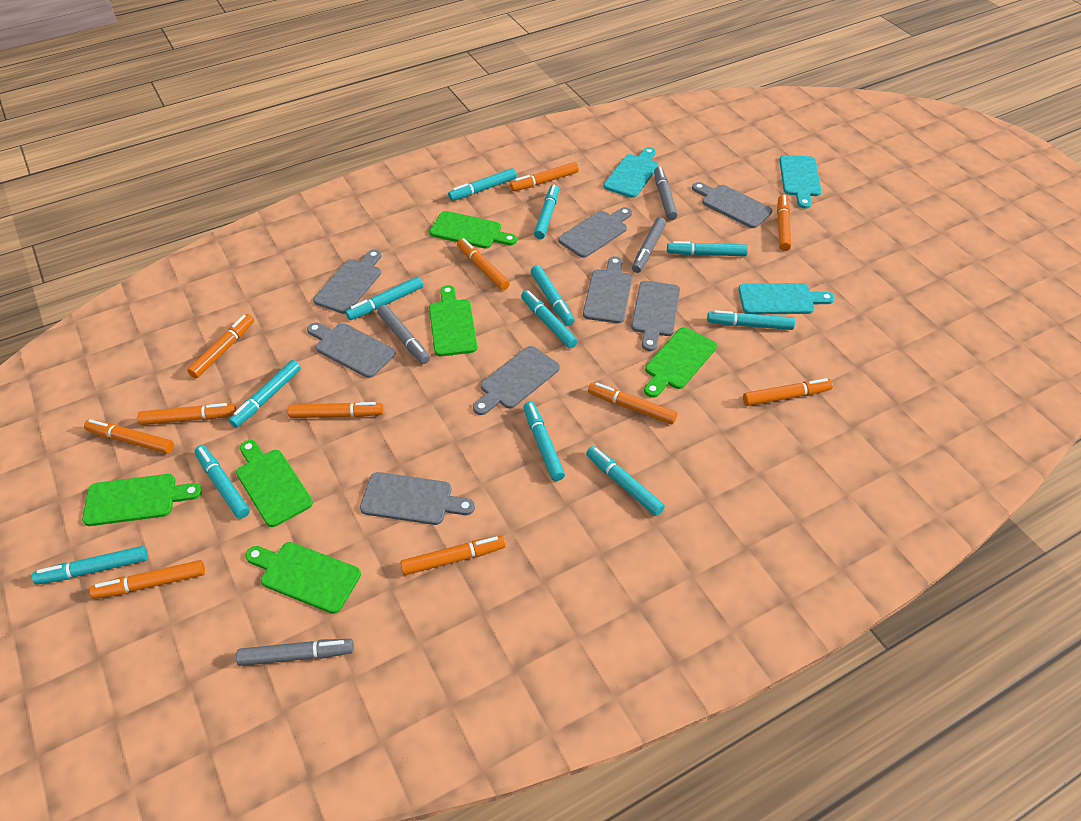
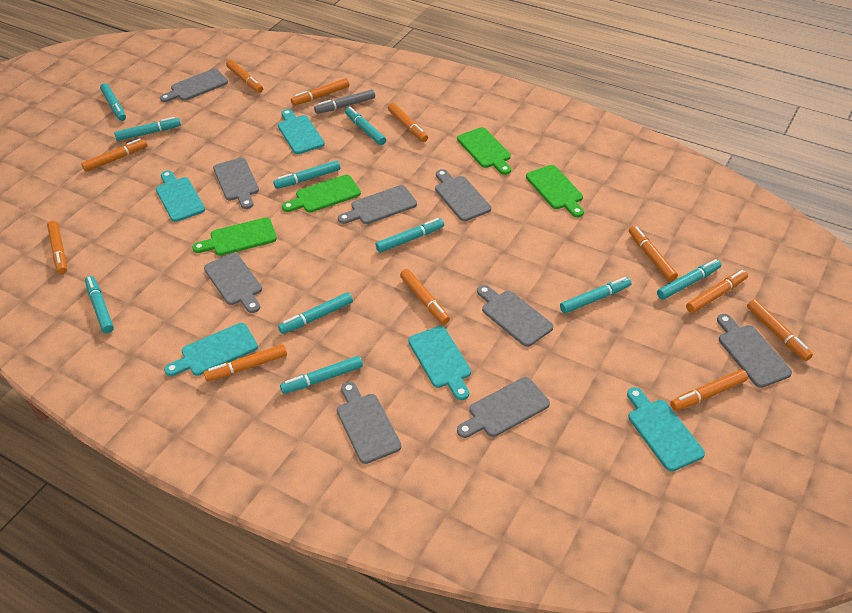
green cutting board: [82,474,202,526] [236,440,313,527] [246,542,361,614] [429,285,477,356] [430,211,517,249] [644,327,717,398] = 6 -> [192,217,277,256] [282,175,361,213] [457,127,511,175] [526,165,584,217] = 4
grey cutting board: [307,322,396,378] [313,249,381,314] [360,472,475,525] [473,346,560,415] [558,207,632,258] [583,256,632,323] [631,281,680,351] [692,182,773,228] = 8 -> [160,69,228,102] [204,253,262,313] [213,158,259,209] [337,382,401,464] [338,185,417,224] [435,169,491,221] [457,377,550,438] [477,285,553,347] [717,314,792,388] = 9
grey marker: [236,639,354,666] [377,305,430,364] [632,217,666,273] [654,167,678,220] = 4 -> [314,89,375,114] = 1
turquoise cutting board: [604,147,658,198] [738,283,835,314] [779,155,821,209] = 3 -> [156,170,205,222] [164,323,258,376] [278,109,325,154] [408,326,471,400] [627,387,705,471] = 5
turquoise marker: [32,546,148,585] [194,445,250,519] [229,360,301,428] [345,277,423,320] [448,168,517,201] [521,290,578,349] [524,402,565,481] [531,265,575,326] [534,185,559,239] [586,446,665,516] [667,241,748,256] [707,310,795,330] = 12 -> [85,276,114,333] [100,83,126,121] [114,117,181,141] [273,160,340,189] [278,292,353,334] [280,356,363,394] [345,107,386,145] [376,218,444,253] [560,277,631,314] [657,259,721,300] = 10

